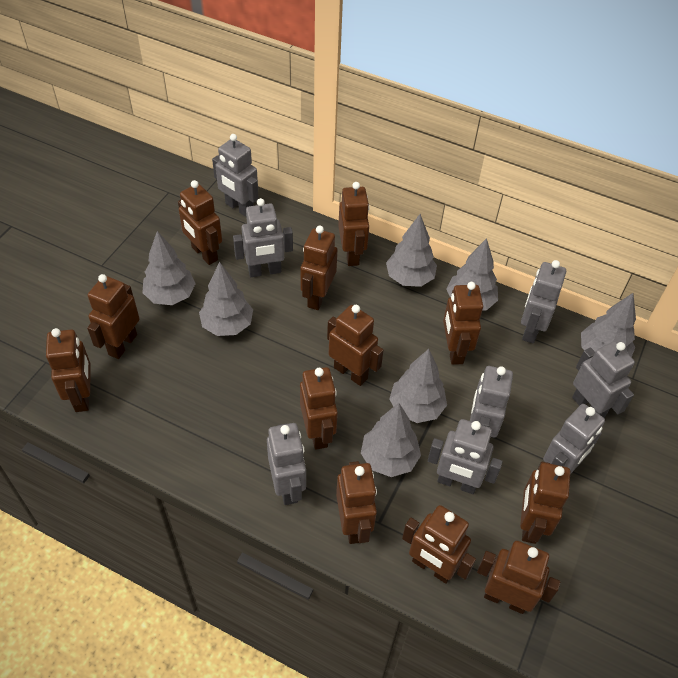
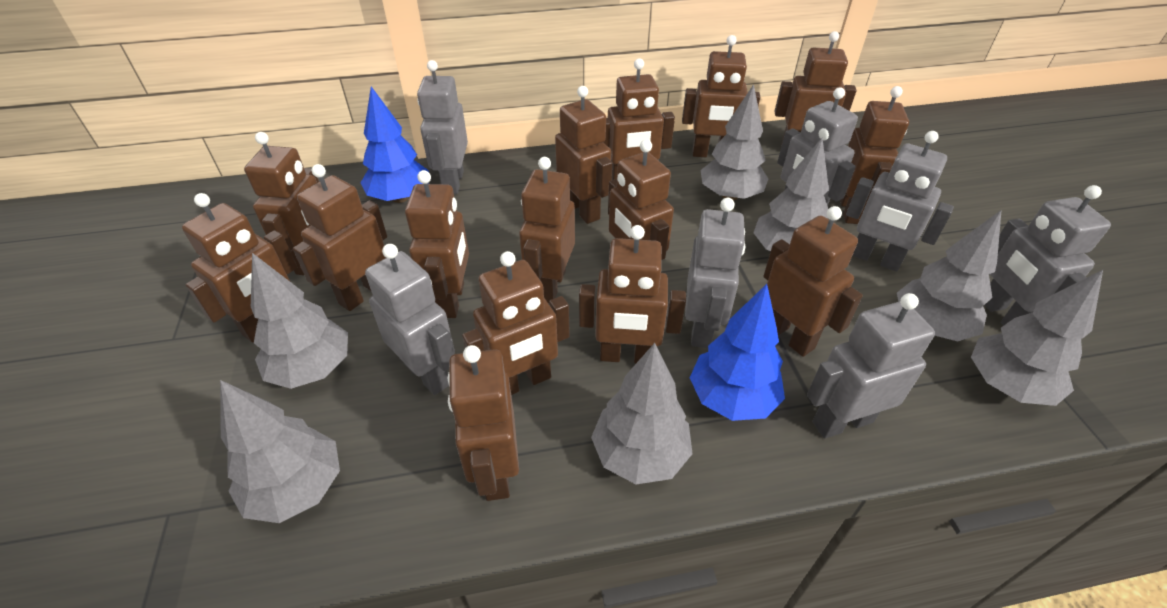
blue tree: none = 0 -> [361,86,429,203] [690,284,785,421] = 2
brown robot: [46,328,91,412] [87,274,140,359] [178,180,222,265] [300,226,338,310] [300,367,338,450] [327,305,384,386] [336,461,377,544] [338,182,370,266] [402,505,476,584] [443,282,483,365] [477,541,561,614] [520,462,570,544] = 12 -> [182,193,297,343] [244,132,319,275] [293,164,387,311] [405,170,469,318] [448,345,519,501] [462,251,570,395] [519,157,575,303] [555,86,612,224] [579,225,686,364] [603,58,675,180] [608,139,674,260] [682,35,760,157] [763,206,863,357] [774,31,857,146] [840,86,909,224] = 15
grey robot: [212,134,259,217] [233,198,293,277] [267,423,306,505] [428,419,502,494] [470,366,513,437] [521,260,566,344] [543,404,605,474] [572,341,635,418] = 8 -> [365,244,455,395] [417,60,468,194] [685,198,746,348] [777,87,858,206] [807,293,935,438] [846,131,954,272] [985,185,1111,326] = 7

